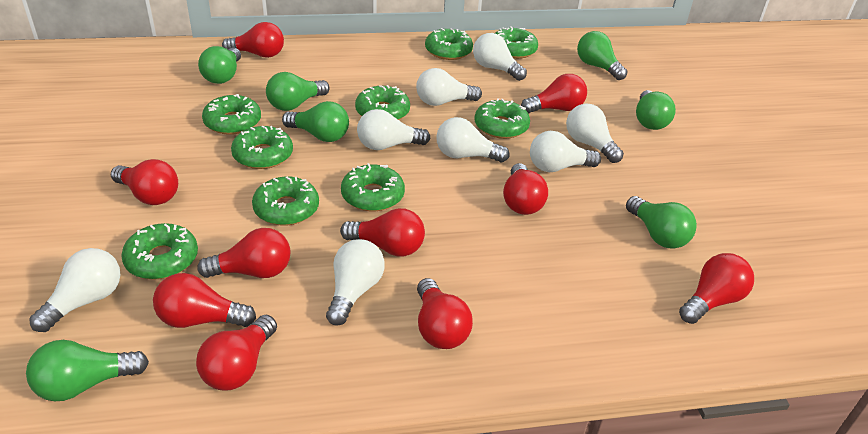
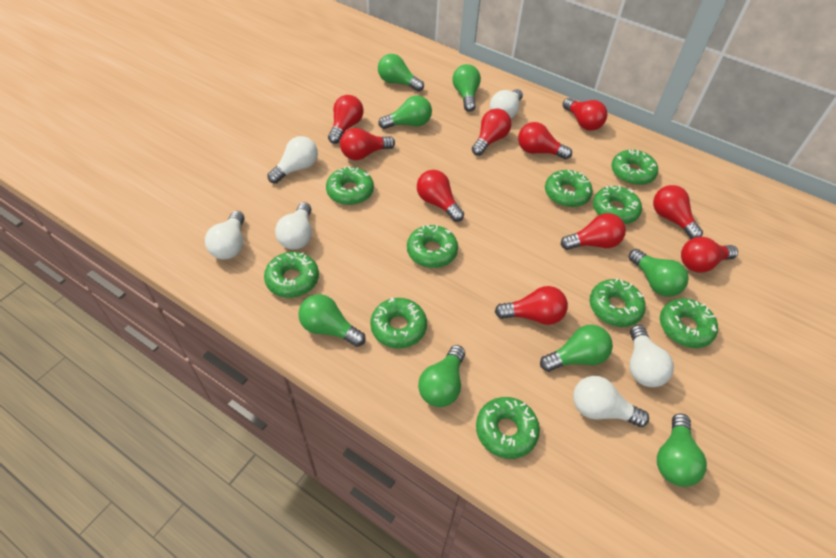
green donut: [121,223,198,279] [202,94,261,135] [231,126,293,169] [252,177,319,226] [341,163,405,211] [355,85,410,120] [425,28,473,60] [474,98,530,139] [495,26,538,59] = 9 -> [264,252,319,298] [326,166,374,205] [370,297,427,348] [407,225,458,268] [476,397,540,459] [545,170,593,207] [590,278,646,327] [593,185,642,224] [612,150,658,185] [660,298,718,348] = 10
green light bulb: [26,340,149,401] [198,46,241,84] [266,72,330,111] [282,101,349,142] [577,31,627,80] [626,196,697,249] [636,90,676,130] = 7 -> [298,294,366,347] [378,54,424,92] [378,95,432,129] [418,345,465,407] [452,64,481,112] [540,325,613,372] [629,249,689,297] [657,414,707,487] = 8
white light bulb: [29,248,120,332] [326,239,385,326] [357,109,430,150] [416,68,482,106] [436,117,509,162] [473,33,527,81] [530,131,601,172] [566,104,624,163] = 8 -> [205,211,245,259] [267,136,318,184] [275,202,312,250] [490,89,523,118] [573,376,649,427] [629,325,674,387] = 6

